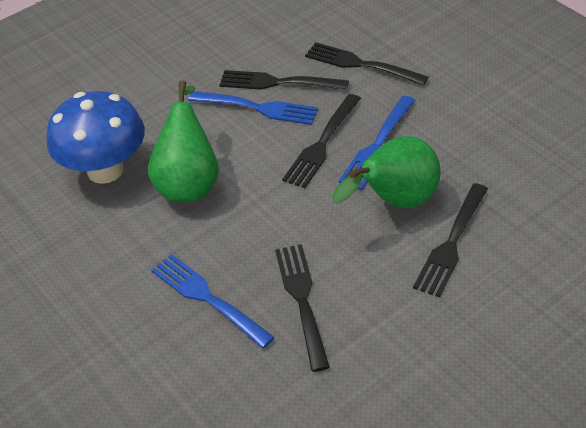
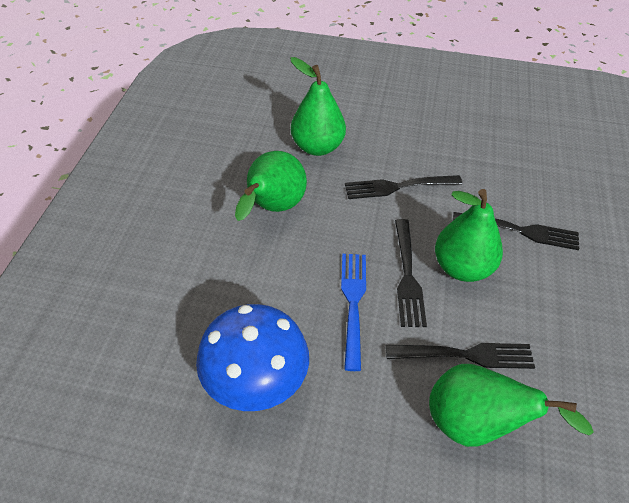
black fork: [219,70,349,90] [275,244,330,372] [282,94,361,188] [305,42,428,86] [413,183,488,297] = 5 -> [345,175,462,199] [386,343,535,369] [395,219,427,327] [453,212,579,250] = 4
blue fork: [151,254,275,349] [188,91,318,125] [339,96,416,191] = 3 -> [341,254,366,371] = 1
green pear: [148,80,219,202] [332,136,440,208] = 2 -> [235,151,307,221] [290,57,346,156] [429,364,594,447] [435,189,503,282] = 4

